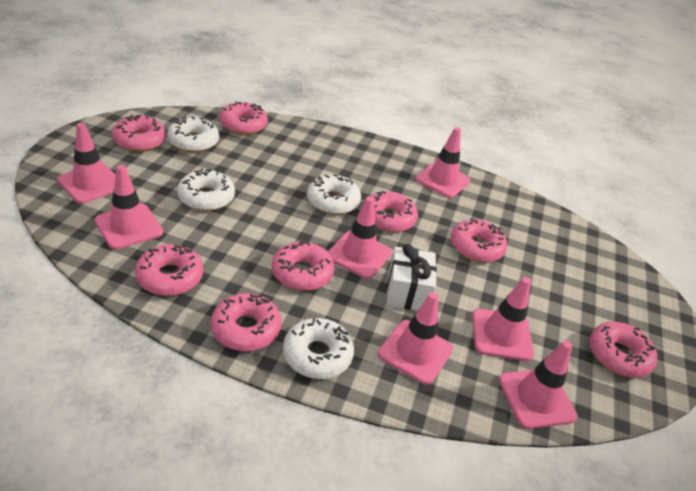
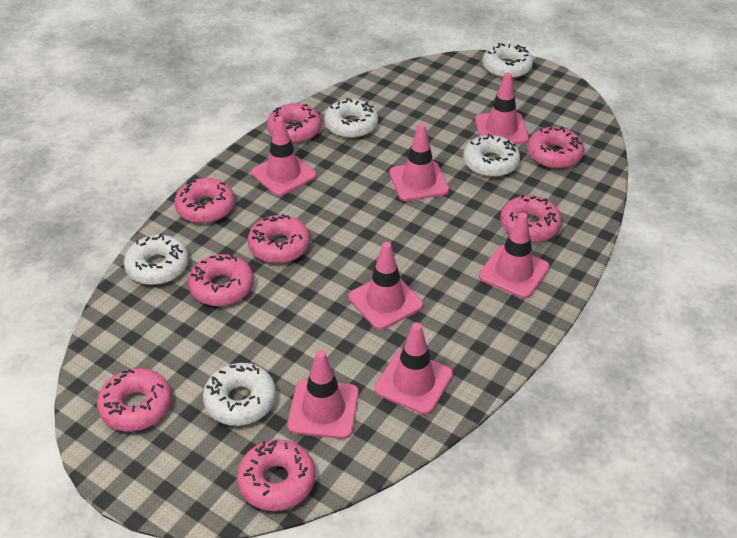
white donut: [167,116,219,152] [177,168,235,211] [283,318,354,379] [307,174,361,215] = 4 -> [124,234,189,285] [203,363,276,426] [324,98,378,138] [463,134,520,177] [482,43,533,79] = 5
white gift: [386,244,437,311] = 1 -> none = 0

